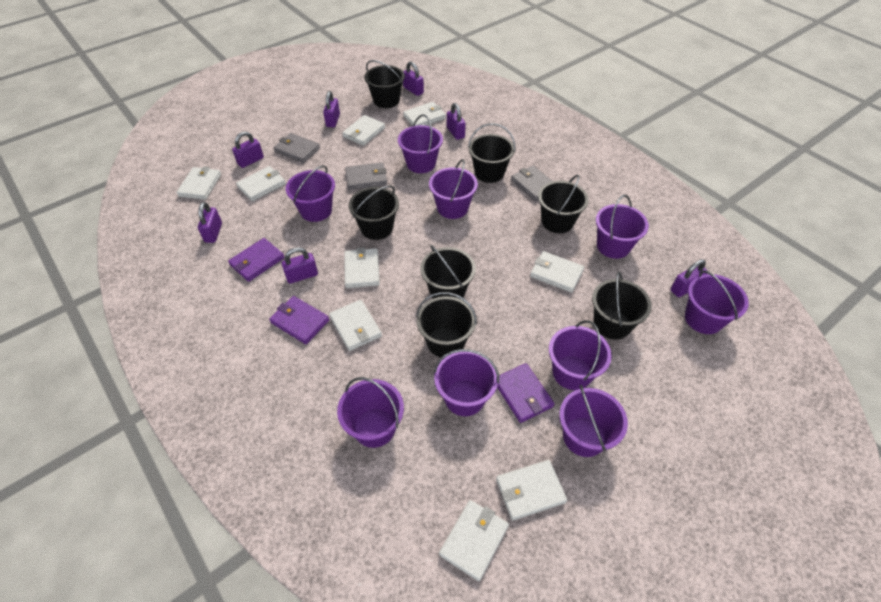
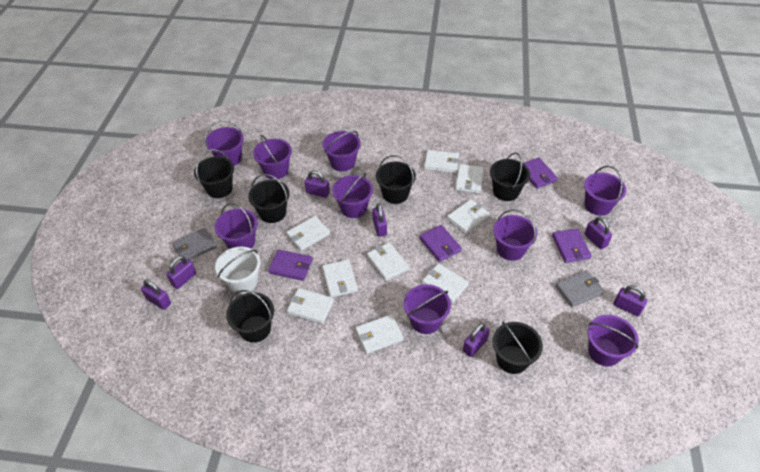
black bucket: [349,186,399,240] [364,60,405,108] [416,292,477,357] [420,245,476,299] [468,123,515,183] [538,174,589,233] [592,271,652,340] = 7 -> [194,149,234,198] [226,290,274,343] [248,174,290,223] [376,155,416,204] [490,153,530,201] [493,322,543,374] = 6
grey wallet: [274,133,320,163] [345,162,387,190] [511,166,553,202] = 3 -> [172,228,217,260] [555,270,604,307] = 2
purple wallet: [228,238,285,282] [269,296,330,344] [497,363,555,423] = 3 -> [268,250,312,281] [420,225,462,262] [523,158,558,189] [552,228,592,263] = 4
white bucket: none = 0 -> [215,247,260,294] = 1

